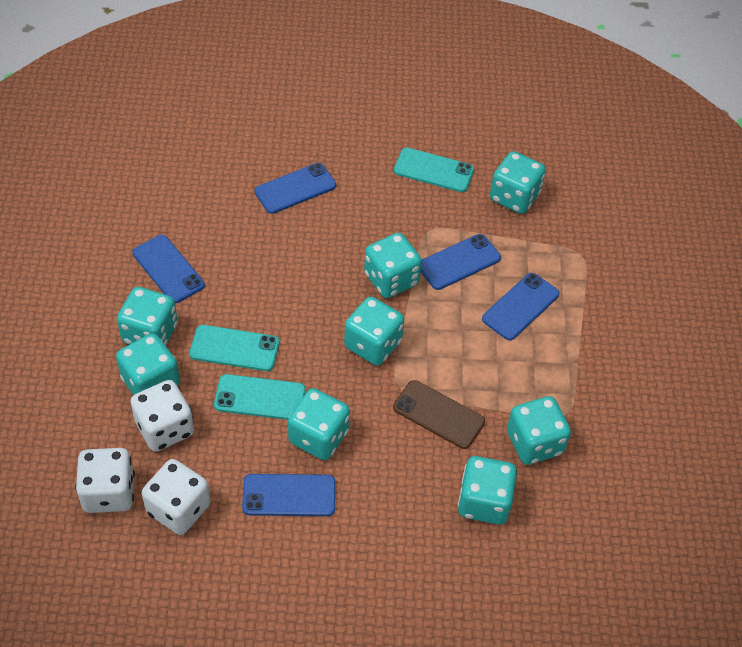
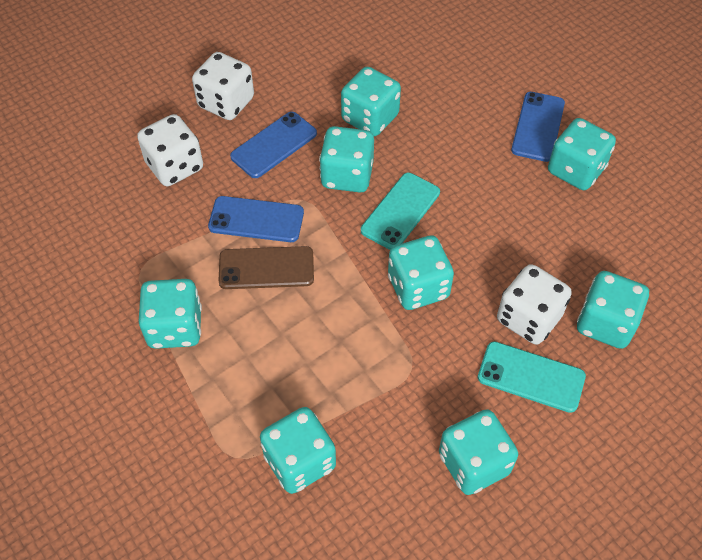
blue phone: [132,235,205,303] [242,474,336,516] [254,163,336,214] [421,234,501,290] [482,273,559,340] = 5 -> [208,196,304,242] [230,112,317,178] [511,92,565,162] = 3
turquoise phone: [189,325,279,371] [214,374,306,420] [394,148,474,192] = 3 -> [361,173,440,250] [478,341,586,413] = 2

